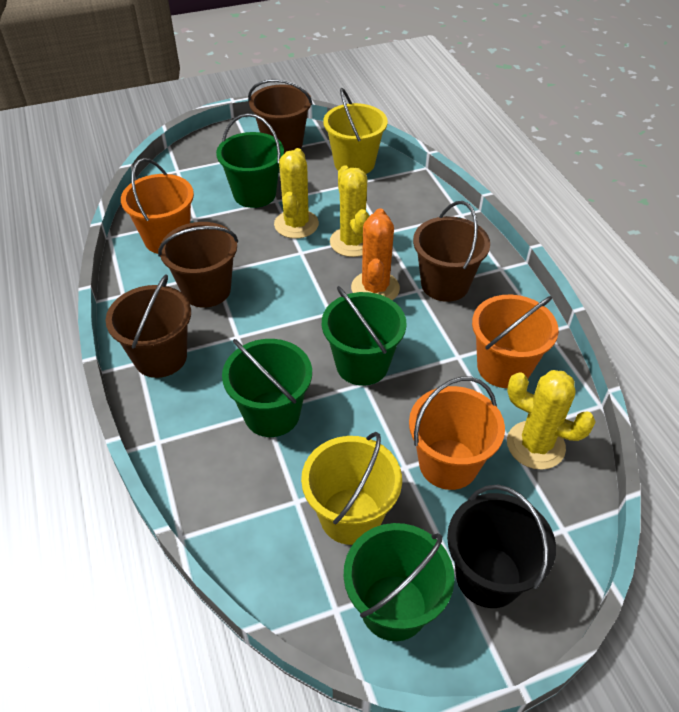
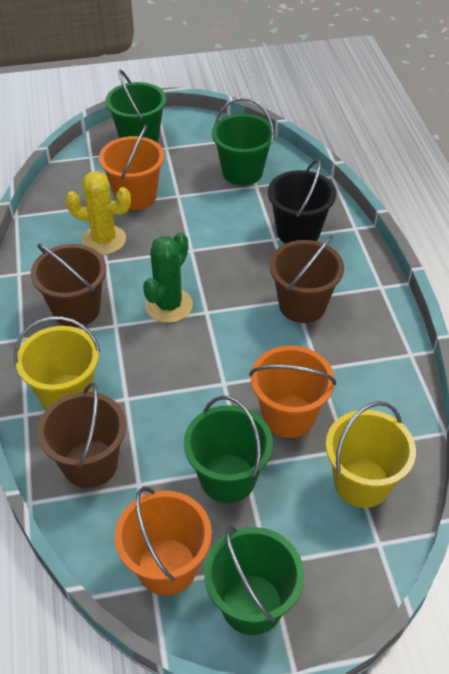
brown bucket: [105,274,191,378] [158,222,238,308] [248,79,313,154] [413,201,490,302] = 4 -> [31,243,106,327] [38,383,126,488] [269,235,344,323] = 3
green cactus: none = 0 -> [143,232,193,323] = 1
orange cactus: [351,208,400,300] = 1 -> none = 0
yellow cactus: [274,148,319,238] [330,165,369,257] [507,370,596,470] = 3 -> [65,171,131,255] = 1

